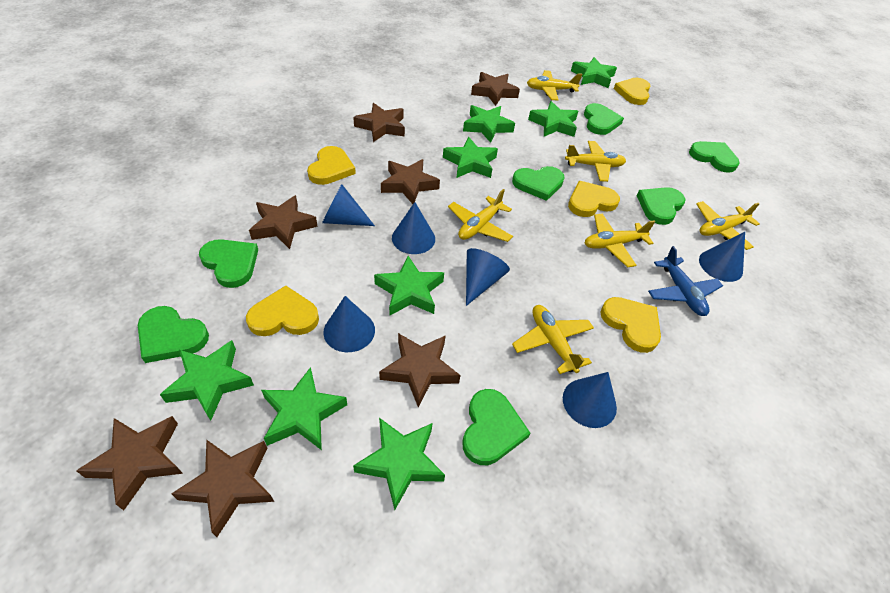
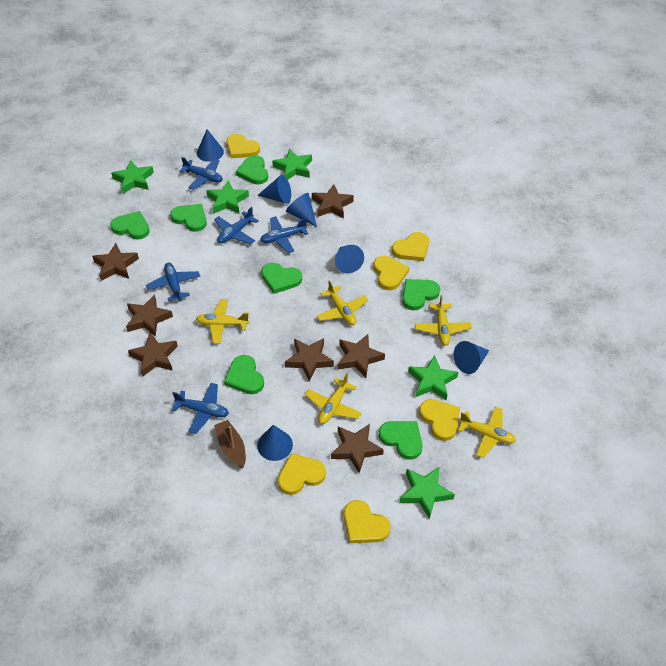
blue plane: [648,246,723,316] = 1 -> [146,263,200,301] [172,383,229,434] [179,157,223,190] [214,207,258,244] [260,216,308,253] = 5
brown boat: none = 0 -> [214,420,246,468] = 1
green star: [160,340,254,421] [261,367,347,450] [353,418,445,510] [374,256,444,316] [443,137,498,178] [463,105,515,143] [528,101,578,137] [571,57,617,88] = 8 -> [111,160,154,194] [206,180,249,214] [272,148,312,180] [400,466,455,519] [408,355,458,400] = 5
yellow heart: [246,285,319,336] [307,146,356,185] [568,181,620,217] [600,297,661,353] [614,78,650,105] = 5 -> [227,134,260,158] [278,453,326,495] [344,500,391,543] [374,256,409,290] [392,232,429,261] [419,399,460,441] = 6
yellow plane: [448,189,513,242] [512,305,594,374] [527,70,582,101] [565,141,626,182] [585,213,655,267] [696,201,760,250] = 6 -> [196,299,249,344] [305,373,362,424] [317,280,368,325] [415,295,472,346] [458,407,516,458] = 5

